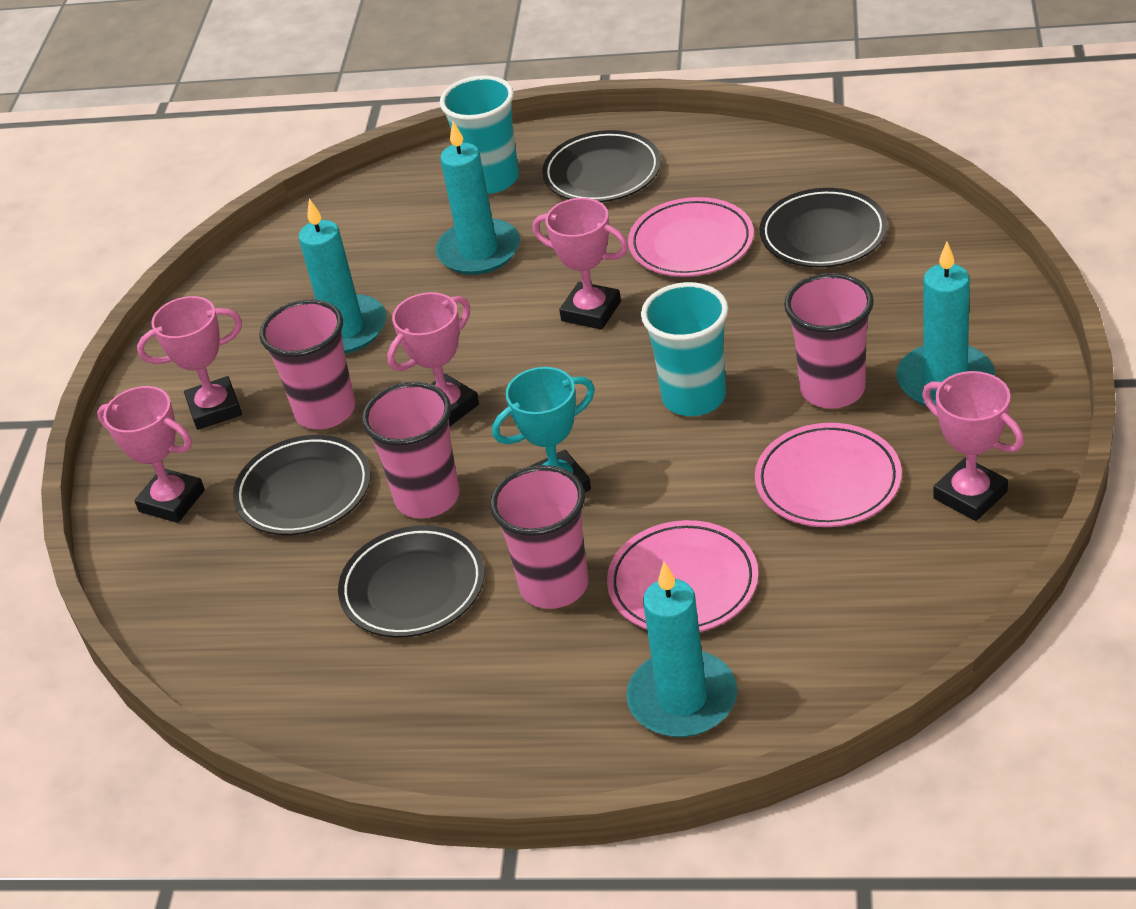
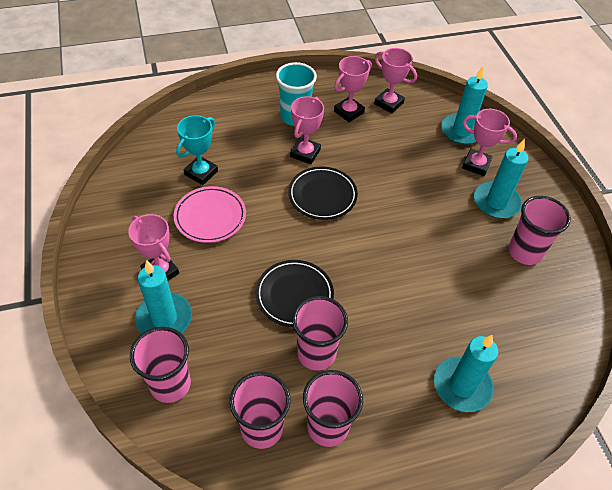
black plate: [233,435,371,535] [338,525,485,638] [542,130,661,202] [760,188,888,268] = 4 -> [255,260,334,327] [288,166,358,220] = 2
pink cup: [259,299,355,429] [362,382,460,518] [490,465,589,609] [784,273,874,409] = 4 -> [130,327,191,403] [230,372,291,449] [292,296,348,370] [303,370,363,447] [508,196,571,265] = 5
pink plate: [607,520,758,632] [628,197,754,277] [755,423,902,527] = 3 -> [174,186,246,243] = 1
turquoise cup: [440,75,519,194] [641,282,728,416] = 2 -> [276,62,317,126] = 1

